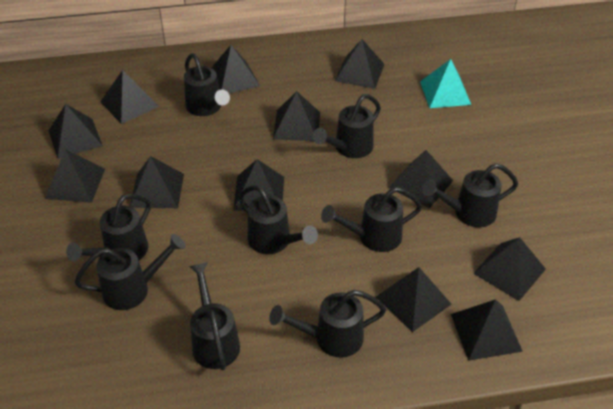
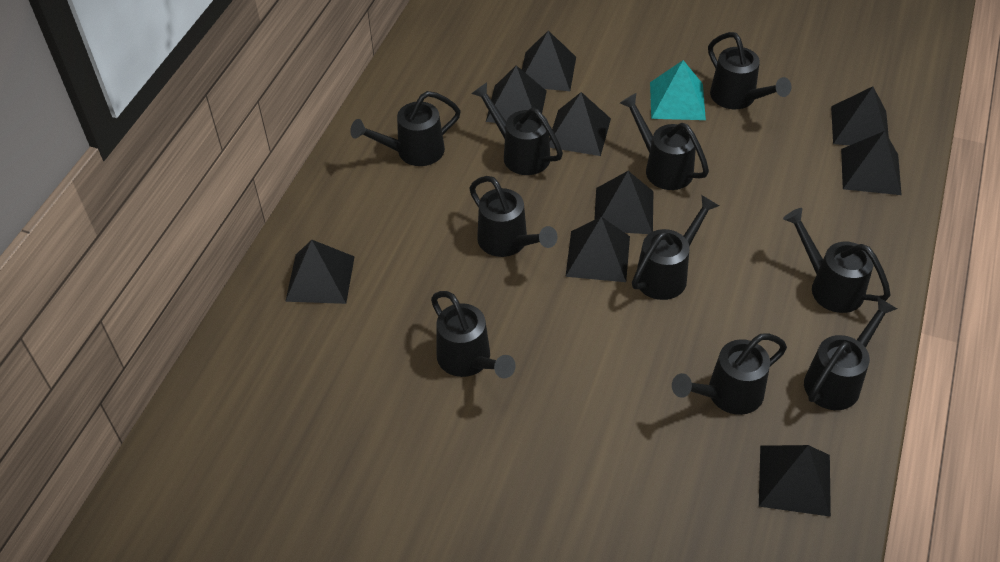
black pyramid: [45,149,105,203] [48,104,103,158] [100,70,159,124] [130,156,184,208] [211,45,260,94] [233,159,284,211] [273,91,320,141] [335,39,385,89] [376,267,452,332] [388,150,453,208] [451,299,523,361] [473,237,546,301] = 12 -> [285,240,355,304] [486,65,547,123] [522,31,576,91] [549,92,611,156] [565,217,630,282] [594,171,653,234] [759,445,831,517] [831,86,889,146] [841,131,902,195] = 9
black watering can: [66,194,151,262] [75,234,185,310] [184,53,230,116] [189,262,240,371] [239,185,318,254] [269,290,386,358] [313,94,381,158] [321,187,422,252] [422,163,518,227] = 9 -> [350,91,461,166] [431,291,516,378] [469,176,557,257] [471,82,563,175] [620,93,709,190] [632,195,719,300] [672,333,787,415] [708,32,791,109] [783,208,891,313] [804,297,897,410] = 10

